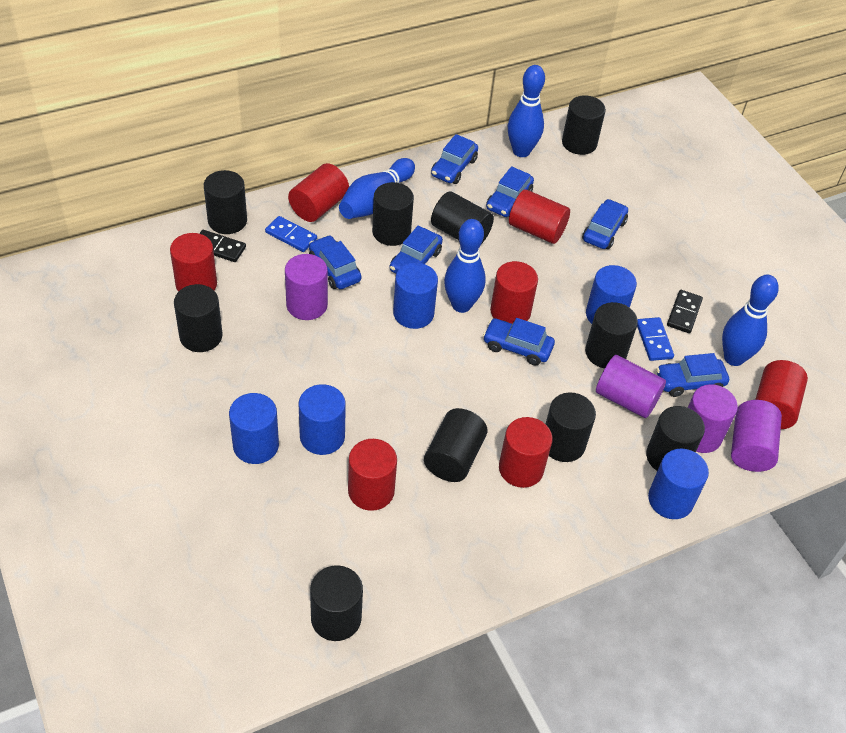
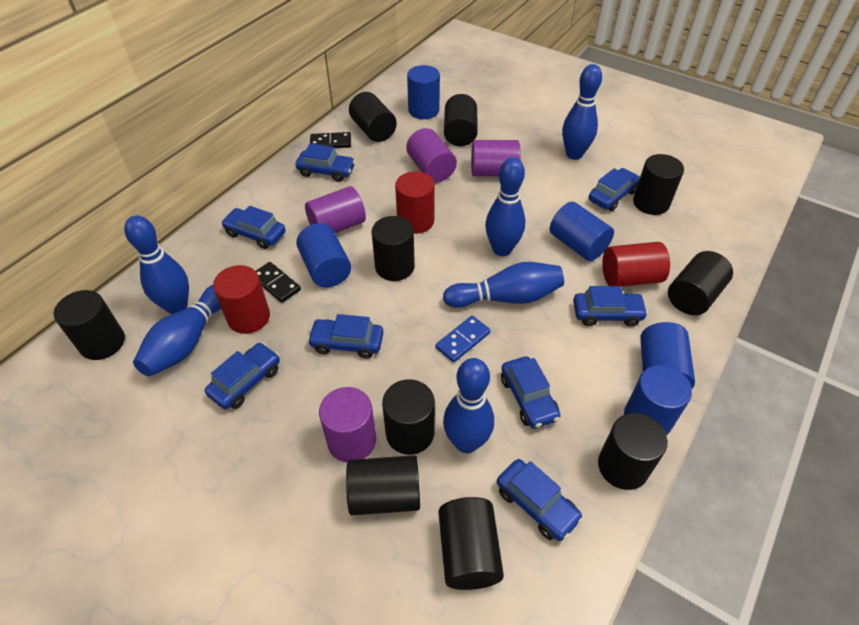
blue bowling pin: [339,158,415,219] [444,219,486,313] [508,65,545,157] [722,275,779,366] = 4 -> [124,215,189,314] [133,285,221,377] [443,262,564,308] [443,358,494,453] [485,157,525,256] [562,64,602,160] = 6
blue car: [309,235,361,289] [390,226,443,273] [431,134,478,184] [483,318,555,365] [486,166,534,217] [582,199,628,249] [656,353,729,397] = 7 -> [205,342,280,409] [221,206,286,249] [295,144,355,182] [307,314,383,359] [497,459,583,541] [501,356,561,429] [573,286,648,327] [589,168,640,211] = 8
blue domino: [265,216,317,252] [637,317,674,361] = 2 -> [436,316,491,362] = 1
red cylinder: [170,233,217,292] [288,163,349,222] [348,439,397,511] [490,261,538,324] [499,417,553,488] [509,189,570,244] [755,360,808,429] = 7 -> [213,265,270,334] [395,172,435,234] [602,242,670,287] = 3

